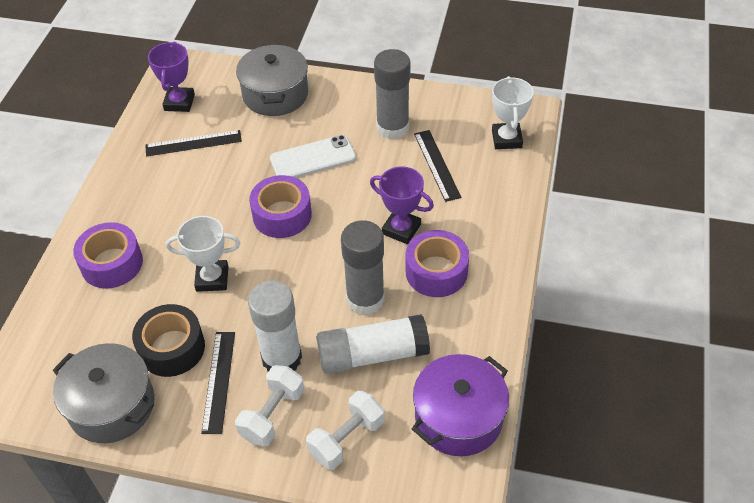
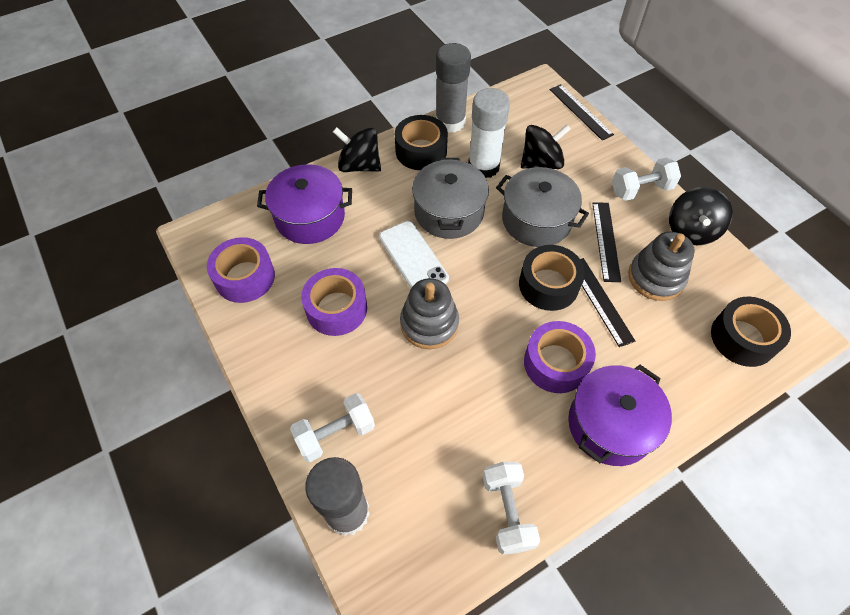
black spinning top: none = 0 -> [333,127,381,172] [521,125,571,169] [669,187,732,245] = 3
black tape: [132,304,205,377] = 1 -> [395,115,448,170] [519,245,585,311] [711,297,791,367] = 3
grey stacking toy: none = 0 -> [400,278,459,349] [628,232,695,301] = 2
purple pot: [412,354,509,456] = 1 -> [257,164,352,244] [568,365,672,466] = 2
purple trophy: [148,42,195,112] [370,166,434,244] = 2 -> none = 0
white dumbbell: [235,365,304,447] [306,391,384,470] = 2 -> [290,393,375,462] [483,462,540,555] [612,158,681,201] = 3
white glue stick: [248,280,302,372] [317,314,430,374] = 2 -> [468,88,510,178] = 1
white trophy: [166,216,240,292] [492,76,534,149] = 2 -> none = 0

